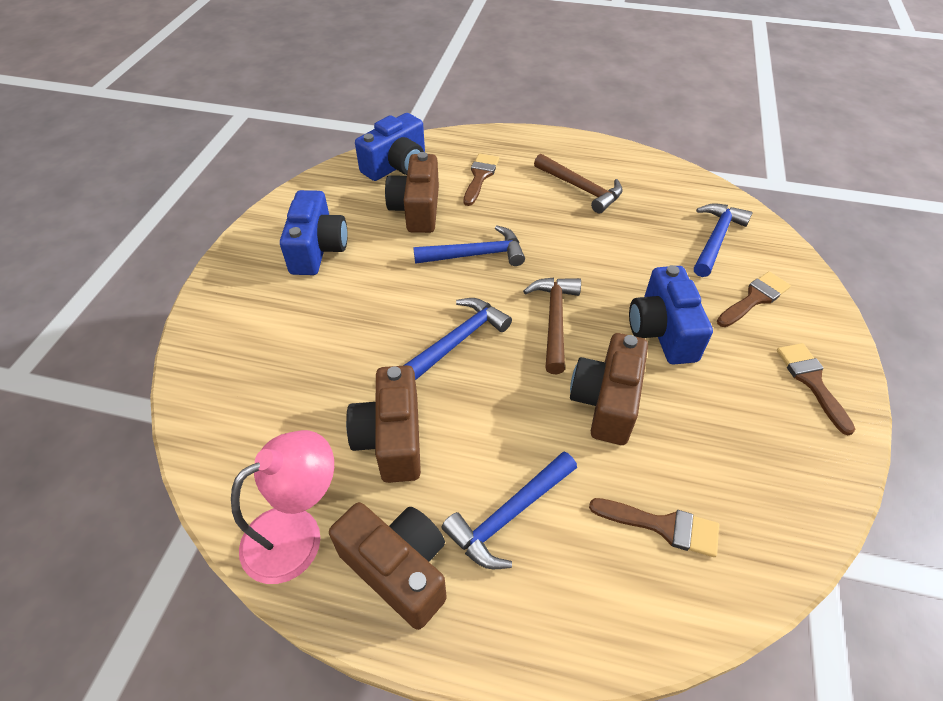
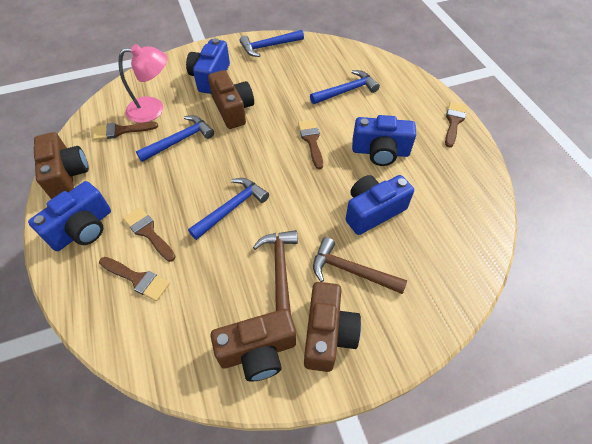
blue camera: [280,190,348,275] [355,113,425,181] [629,265,713,365] = 3 -> [28,181,111,251] [186,38,230,94] [346,175,414,235] [352,115,416,166] = 4
brown brush: [464,154,499,206] [589,498,719,557] [717,272,791,327] [777,343,855,436] = 4 -> [93,122,158,140] [99,257,170,301] [123,207,176,262] [298,120,323,169] [445,102,467,148] = 5

